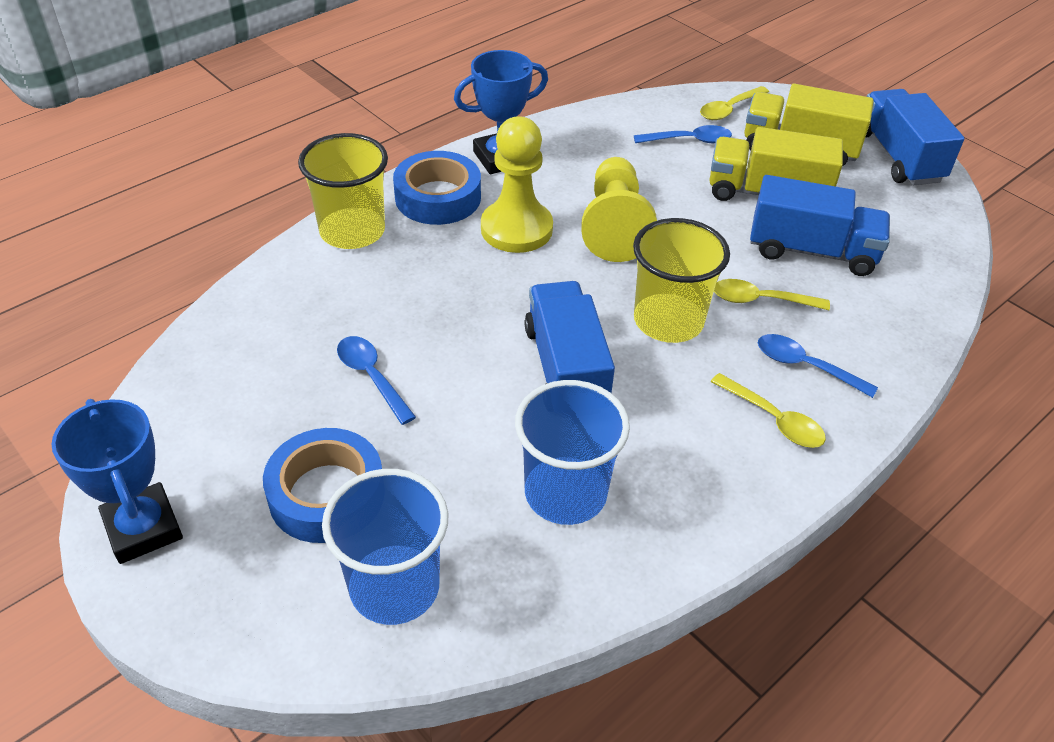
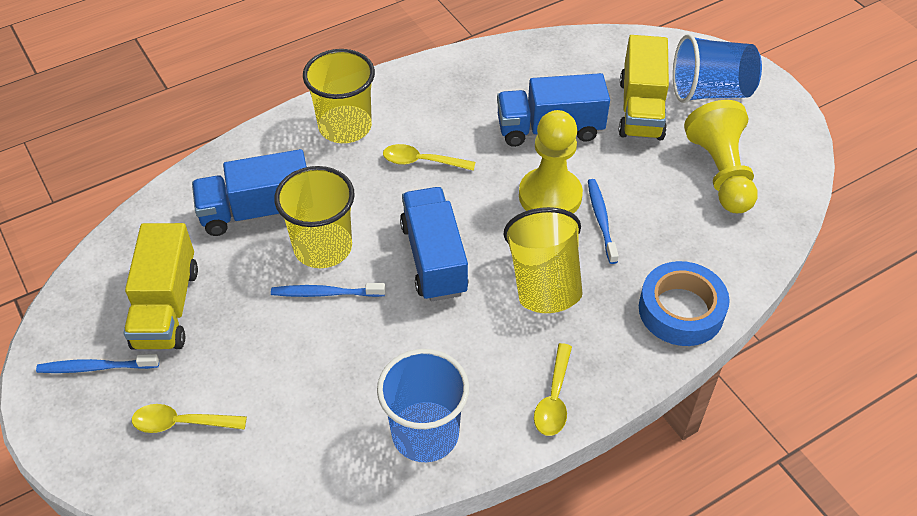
blue spoon: [337,336,416,425] [634,125,732,143] [758,334,878,398] = 3 -> none = 0
blue tape: [263,428,382,543] [393,151,481,225] = 2 -> [639,261,730,346] = 1
blue toothbrush: none = 0 -> [36,354,159,373] [271,283,385,297] [588,179,619,264] = 3
blue trophy: [51,399,183,564] [454,50,548,174] = 2 -> none = 0
yellow cup: [298,133,388,249] [633,218,730,343] = 2 -> [274,166,355,268] [303,49,375,143] [504,207,583,313] = 3

